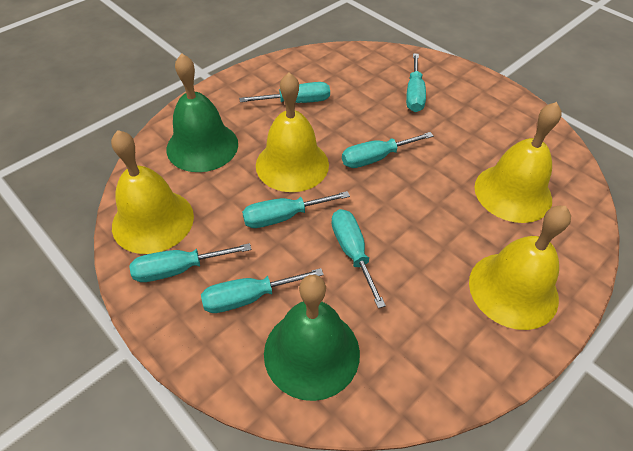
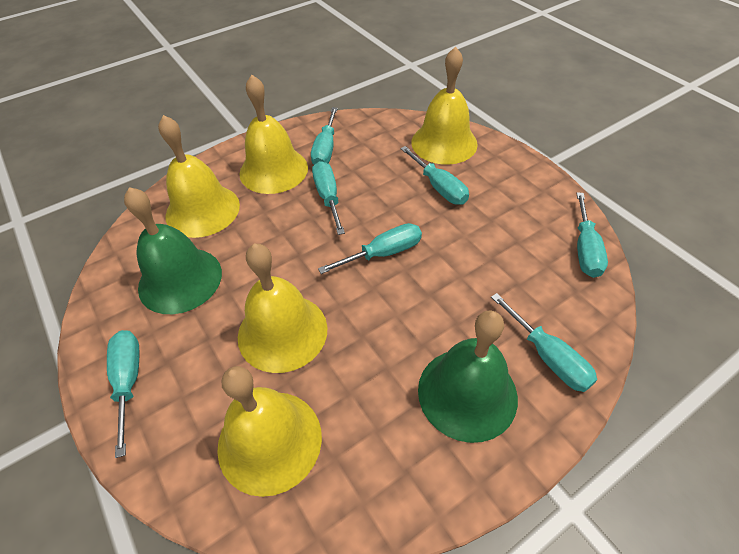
yellow bell: [111,130,194,254] [256,73,329,192] [469,206,571,330] [474,102,562,223] = 4 -> [158,115,240,238] [217,366,322,497] [238,243,327,373] [239,75,308,194] [411,47,478,165] = 5

